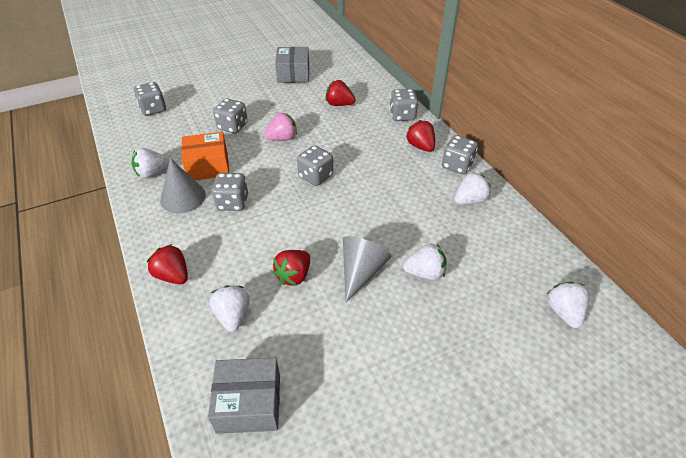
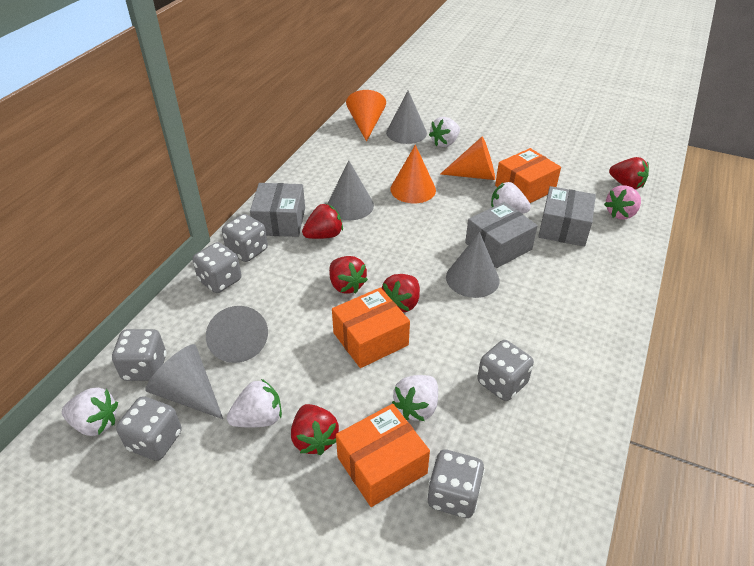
grey box: [208,358,280,434] [275,47,309,83] = 2 -> [250,183,305,237] [465,202,538,268] [538,186,596,247] = 3
grey cone: [160,158,206,213] [343,236,392,302] = 2 -> [145,344,223,419] [206,306,268,363] [328,160,374,220] [386,90,427,144] [446,232,500,298] = 5
orange box: [182,132,229,180] = 1 -> [332,287,410,368] [336,404,430,507] [495,148,561,203] = 3
orange cone: none = 0 -> [346,90,386,142] [390,145,436,203] [440,137,495,180] = 3
red strawberry: [147,244,188,284] [273,250,310,286] [325,80,355,106] [406,120,435,152] = 4 -> [291,404,339,455] [302,203,343,239] [329,256,368,294] [382,274,420,312] [609,157,649,189] = 5

